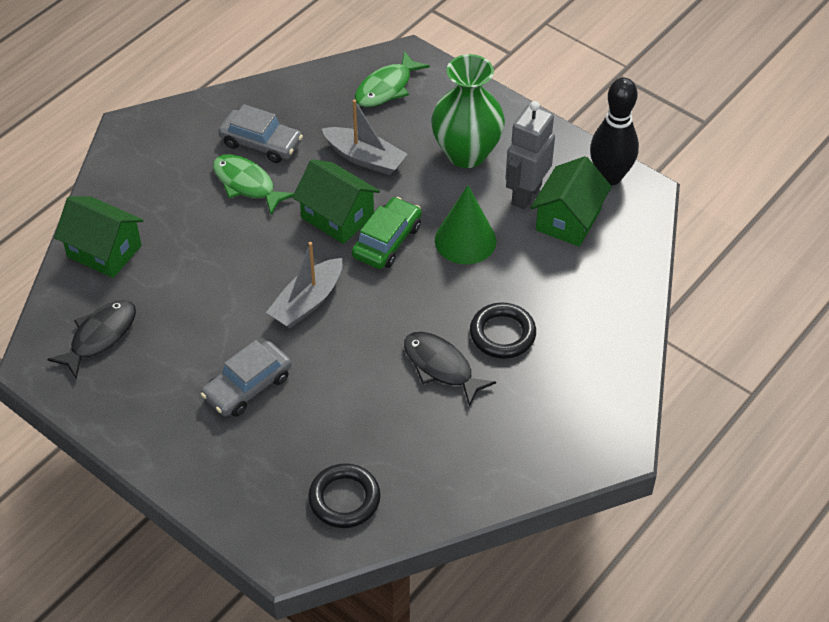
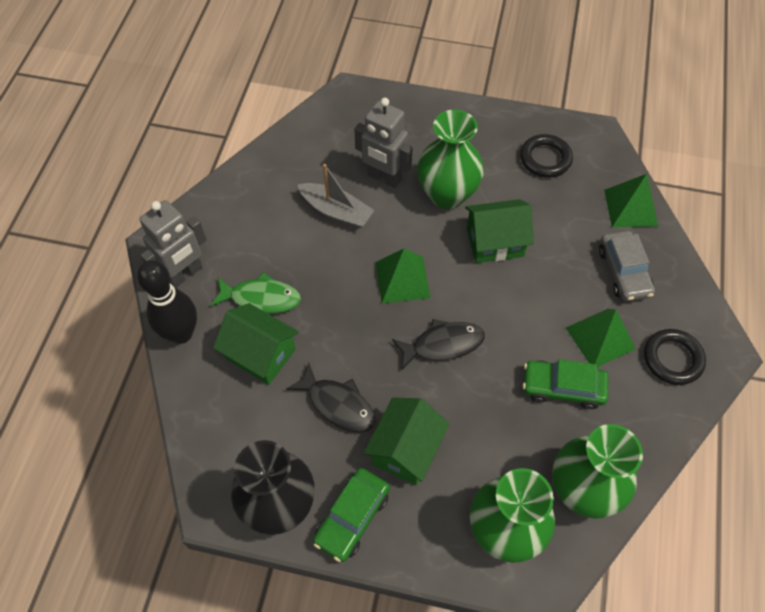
black vase: none = 0 -> [231,440,315,535] = 1
green car: [352,197,422,269] = 1 -> [313,468,390,562] [523,359,608,409] = 2
green cone: [435,185,496,264] = 1 -> none = 0
green fish: [213,154,294,215] [355,51,430,107] = 2 -> [210,272,301,314] = 1
green pyramid: none = 0 -> [376,248,430,303] [566,309,636,367] [604,174,658,227] = 3
green vase: [431,54,505,168] = 1 -> [417,110,484,209] [470,468,555,563] [552,424,643,519] = 3
grey boat: [266,242,342,328] [322,99,407,175] = 2 -> [297,164,375,229] = 1
grey car: [201,340,292,417] [218,104,303,163] = 2 -> [599,231,655,301] = 1
grey robot: [505,101,555,210] = 1 -> [139,200,207,288] [354,98,413,188] = 2

